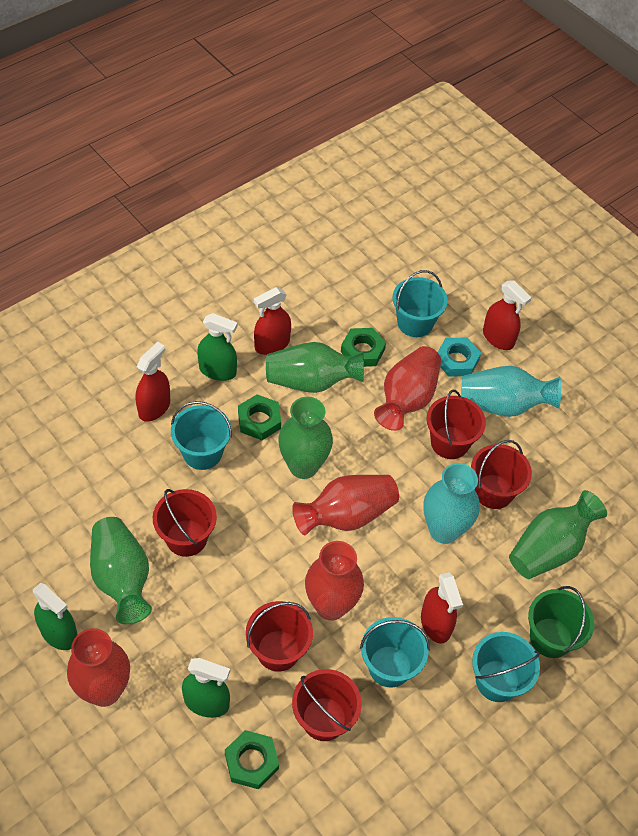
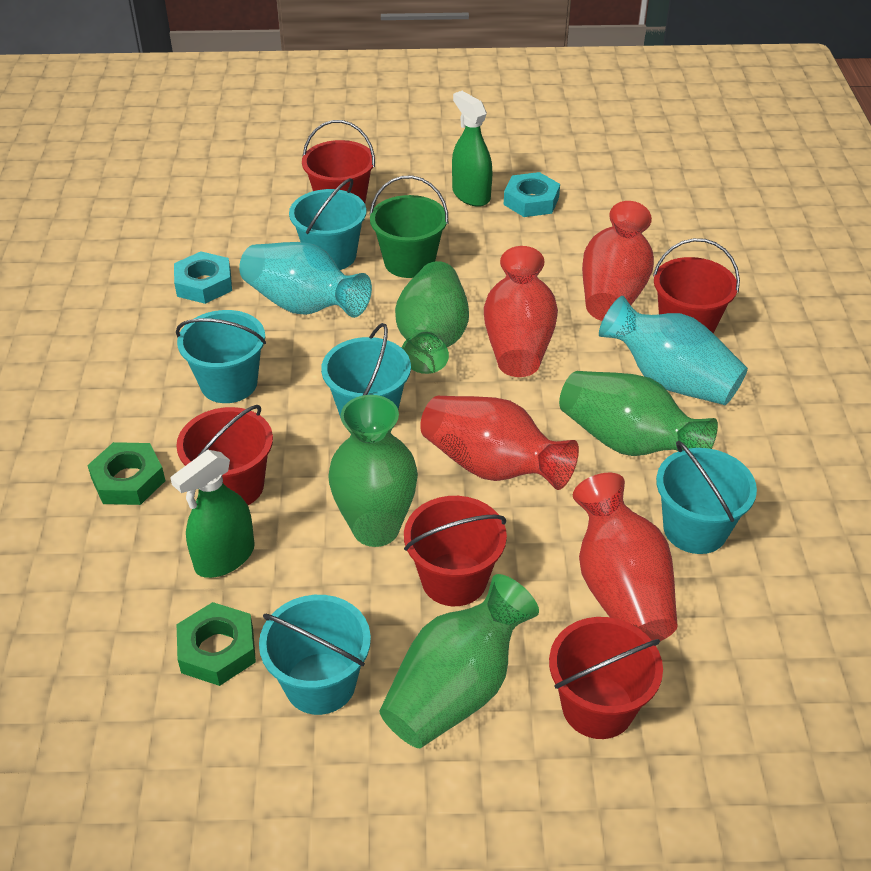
green nut: [225,730,279,789] [238,394,281,440] [341,328,386,367] = 3 -> [87,442,165,505] [177,602,256,686] = 2
green spray bottle: [33,583,78,650] [182,658,230,718] [197,313,238,381] = 3 -> [170,450,255,578] [452,91,492,207] = 2
red spray bottle: [135,342,170,422] [254,287,291,355] [421,572,463,643] [483,280,532,350] = 4 -> none = 0
turquoise bucket: [171,401,232,470] [360,617,430,688] [393,270,448,337] [472,632,540,702] = 4 -> [176,310,266,403] [259,595,371,715] [289,178,366,270] [321,323,411,418] [656,441,757,554] = 5
turquoise nut: [438,337,481,377] = 1 -> [174,251,232,304] [504,172,560,217] = 2

